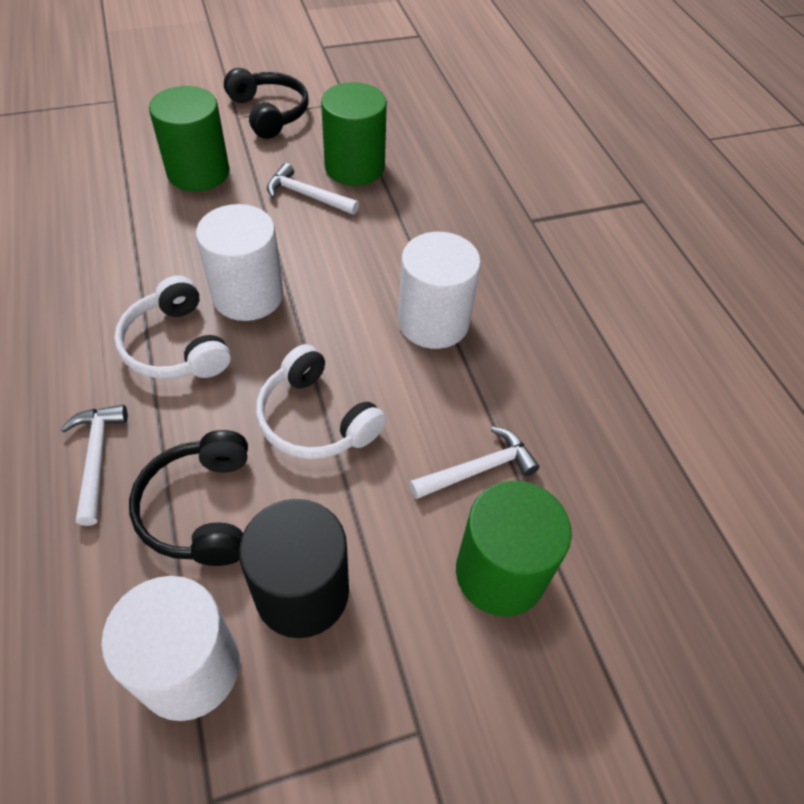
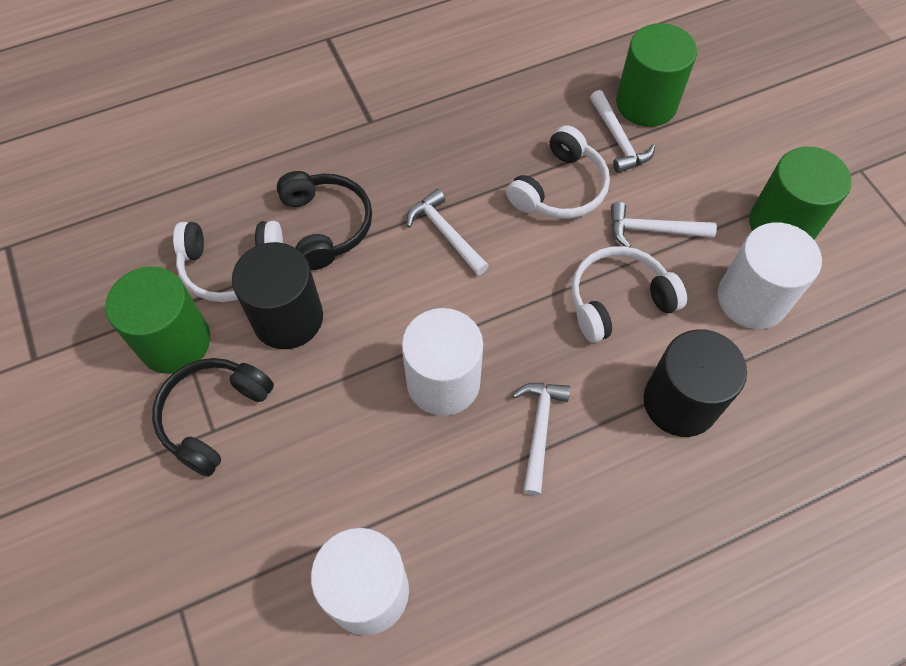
black cylinder: [239,499,349,638] = 1 -> [232,242,323,349] [643,329,747,437] = 2
white hammer: [61,405,128,526] [267,163,359,215] [409,427,540,499] = 3 -> [407,189,489,276] [513,383,570,496] [590,90,655,173] [611,202,717,247] = 4
white headphones: [114,275,231,379] [256,344,386,459] = 2 -> [173,221,283,302] [506,125,610,219] [571,246,687,343] = 3

